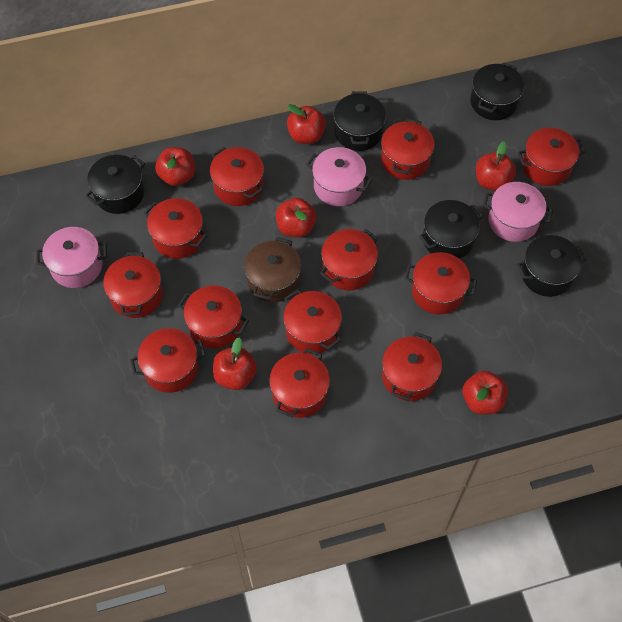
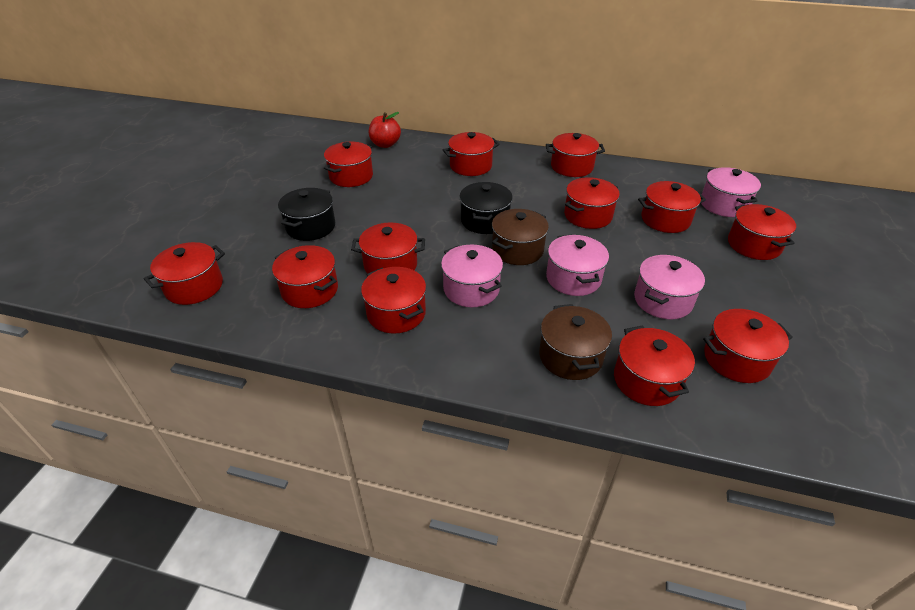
black pot: [85,155,145,214] [334,91,386,151] [419,200,483,259] [470,62,524,120] [517,235,588,297] = 5 -> [278,188,335,241] [459,182,513,234] = 2
brown pot: [244,237,301,303] = 1 -> [492,209,549,265] [539,304,612,380] = 2
pink pot: [36,227,107,288] [306,147,372,206] [483,182,553,242] = 3 -> [441,245,503,307] [546,234,609,296] [634,255,705,319] [701,167,761,217] = 4
red apple: [155,147,195,186] [213,337,257,390] [276,198,317,237] [287,104,326,144] [463,371,508,414] [476,141,516,191] = 6 -> [369,112,401,148] = 1

